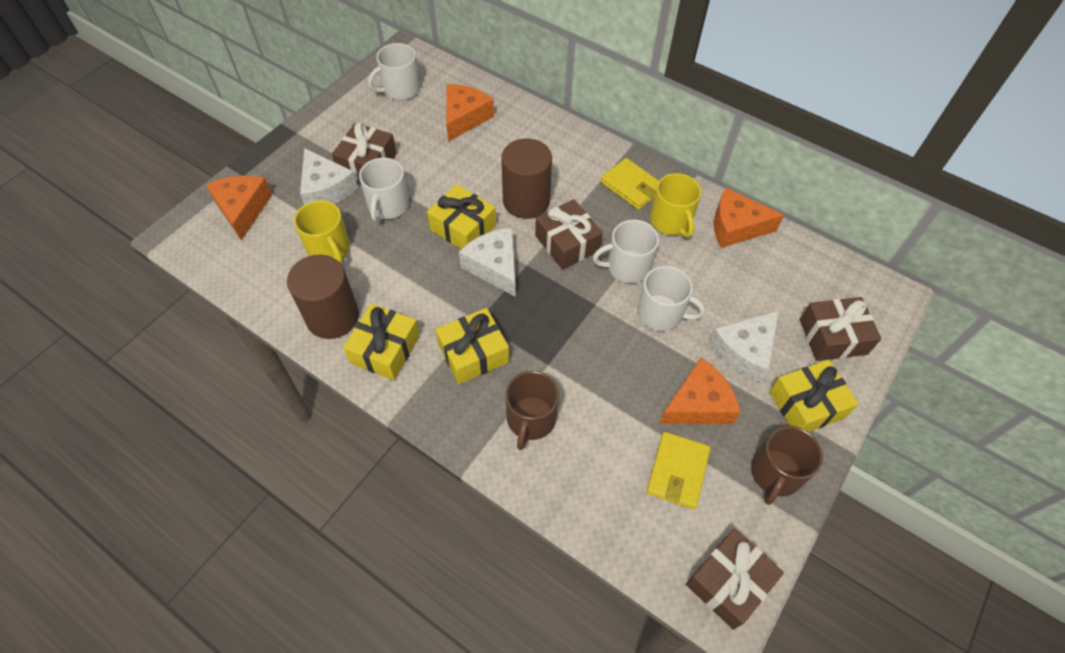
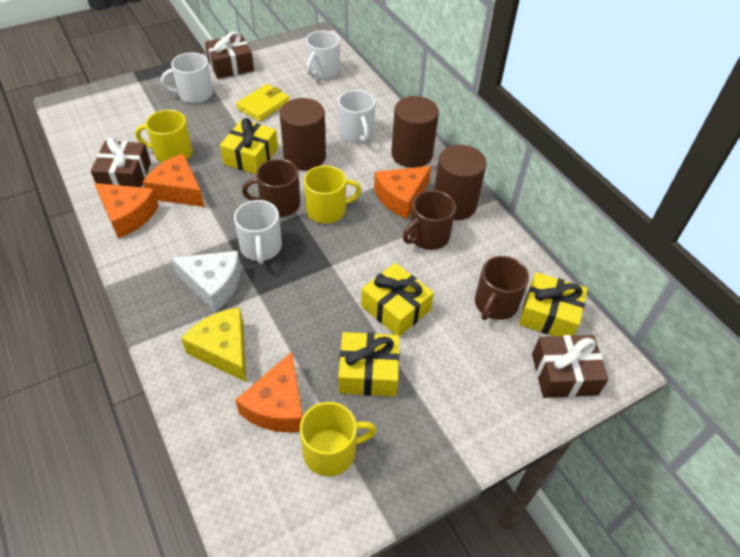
brown cylinder: [287,255,359,339] [501,139,552,219] = 2 -> [280,98,326,171] [391,96,439,168] [434,145,487,220] = 3
brown gift: [332,122,397,180] [535,199,603,270] [686,529,784,630] [800,297,881,361] = 4 -> [91,138,151,187] [205,31,254,79] [532,335,609,398] = 3
brown mug: [505,371,559,450] [751,426,823,505] = 2 -> [242,159,300,217] [403,190,456,250] [475,256,529,320] = 3
white cheese: [300,148,358,205] [459,228,516,297] [709,310,779,383] = 3 -> [171,251,241,312] = 1
yellow cheese: none = 0 -> [181,307,246,382] = 1
yellow mug: [294,200,350,263] [650,173,701,238] = 2 -> [135,110,193,163] [300,402,376,476] [304,165,361,224] = 3
yellow wallet: [601,158,659,210] [646,432,710,509] = 2 -> [236,84,290,121] = 1

